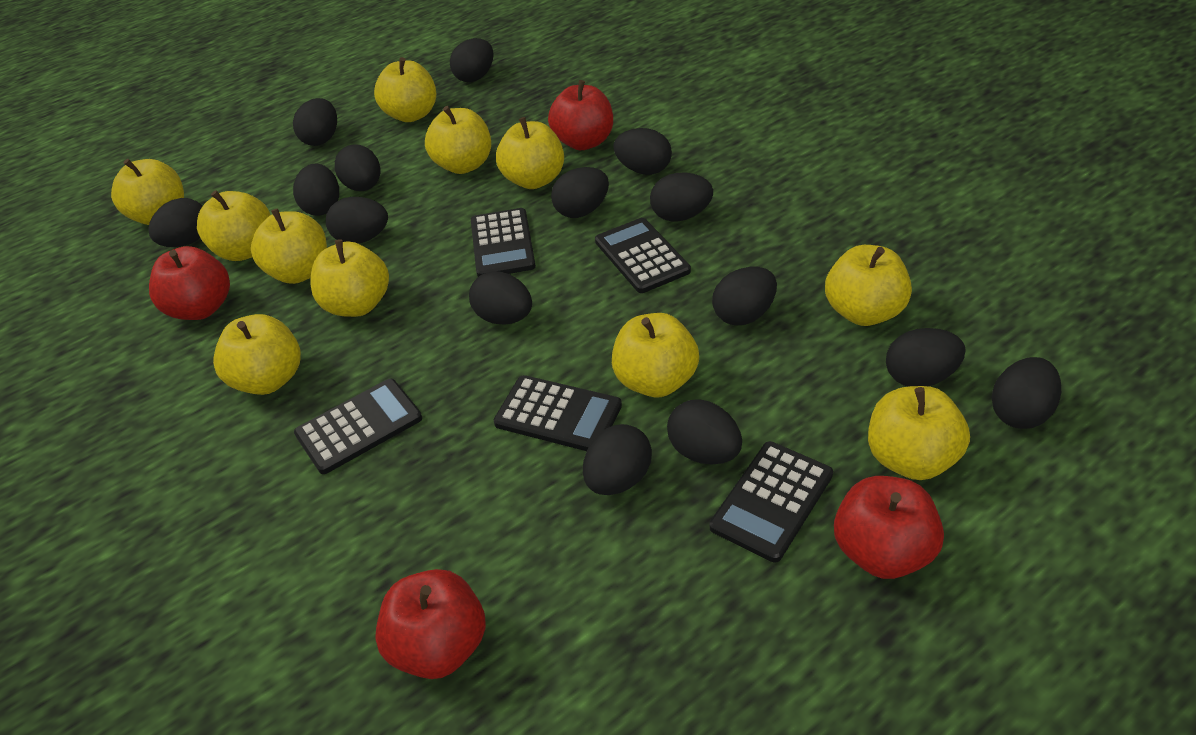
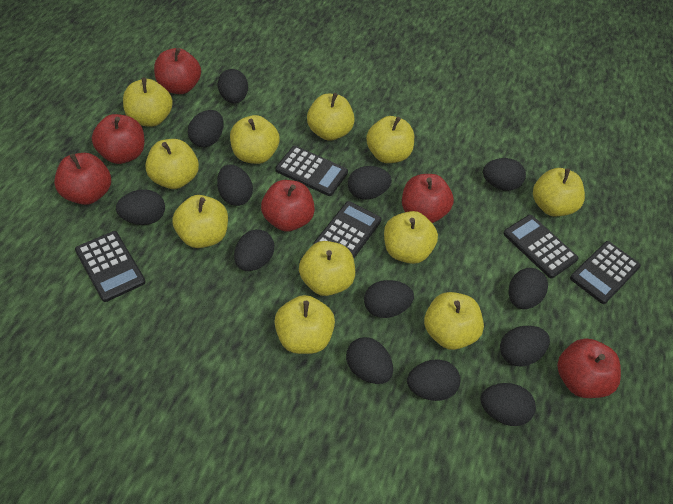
black egg: [148,198,202,247] [293,98,337,146] [293,164,339,216] [326,197,388,244] [335,144,380,191] [450,38,493,82] [469,271,532,325] [551,167,609,218] [583,424,652,495] [613,128,672,175] [650,173,713,221] [667,399,742,464] [712,267,777,326] [886,328,965,387] [991,357,1061,429] = 15 -> [116,189,165,225] [188,110,224,147] [217,164,253,206] [218,69,248,103] [234,229,274,271] [346,337,393,384] [348,166,392,200] [364,280,414,318] [407,359,460,401] [480,383,536,426] [483,158,526,191] [500,326,550,367] [509,268,548,309] = 13
red apple: [149,246,230,320] [375,569,486,679] [548,80,613,150] [834,476,944,579] = 4 -> [54,153,111,205] [92,114,144,164] [154,48,201,94] [261,180,315,232] [402,174,454,223] [557,338,621,398] = 6

